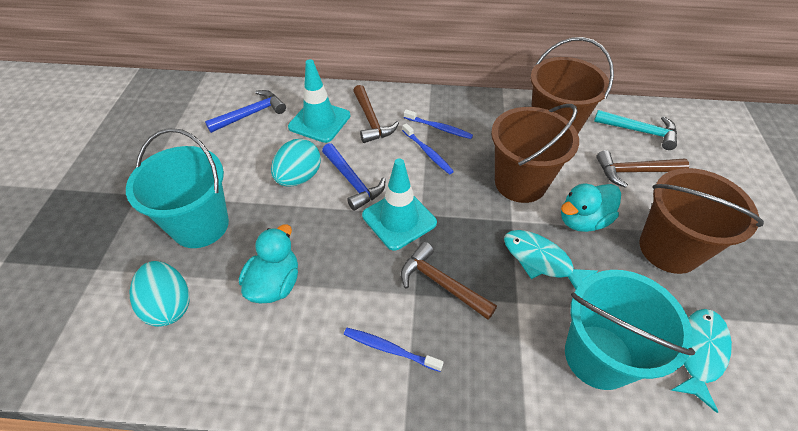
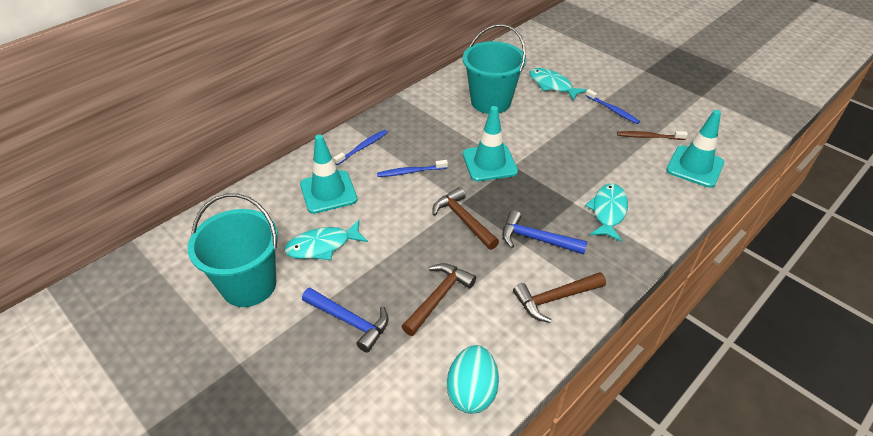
brown bucket: [491,104,579,203] [530,37,614,133] [639,168,764,274] = 3 -> none = 0
brown toothbrush: none = 0 -> [617,131,688,140] = 1
turquoise duck: [239,224,298,304] [561,184,621,232] = 2 -> none = 0
turquoise egg: [130,261,190,327] [271,139,321,187] = 2 -> [447,345,499,414] = 1
turquoise fish: [504,230,597,289] [671,309,732,413] = 2 -> [284,220,368,260] [529,68,588,101] [585,184,628,242] = 3
turquoise hammer: [594,110,677,150] = 1 -> none = 0
turquoise traffic cone: [288,59,350,143] [362,158,437,251] = 2 -> [300,135,357,214] [463,106,518,182] [666,110,724,188] = 3

